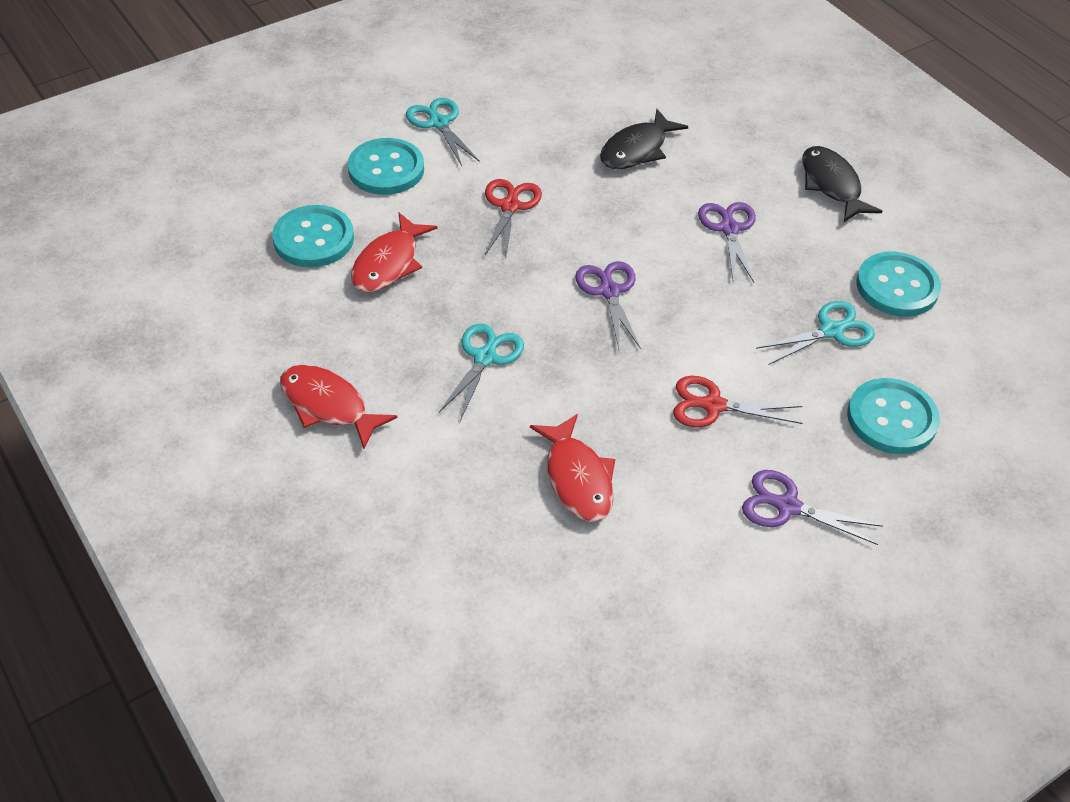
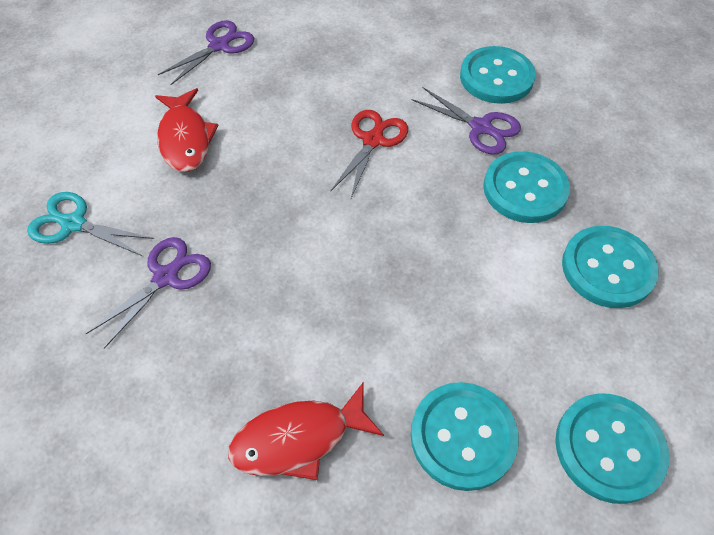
black fish: [600,109,688,169] [802,146,882,222] = 2 -> none = 0
red fish: [280,365,397,449] [351,213,438,292] [530,414,615,522] = 3 -> [155,88,219,172] [228,383,384,480] = 2
red scissors: [485,179,542,257] [673,376,802,427] = 2 -> [331,110,408,198] = 1
turquoise button: [272,205,354,267] [348,138,424,195] [847,378,940,454] [856,252,941,317] = 4 -> [411,382,519,491] [460,46,536,104] [483,151,570,223] [555,393,669,504] [562,226,658,308] = 5
turquoise scissors: [406,98,480,166] [438,324,524,421] [756,301,875,365] = 3 -> [27,192,154,256] = 1

